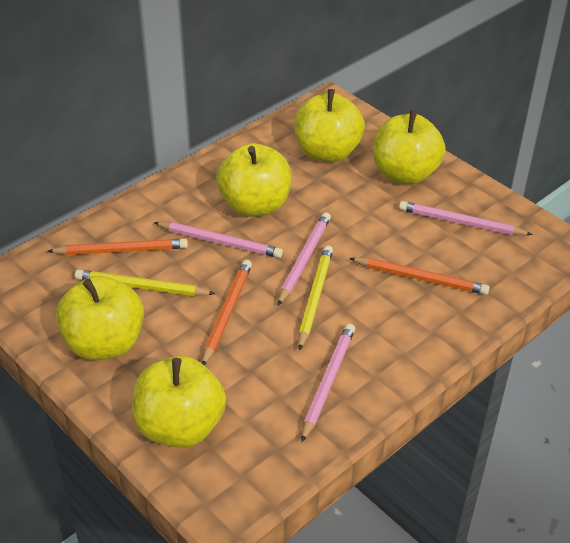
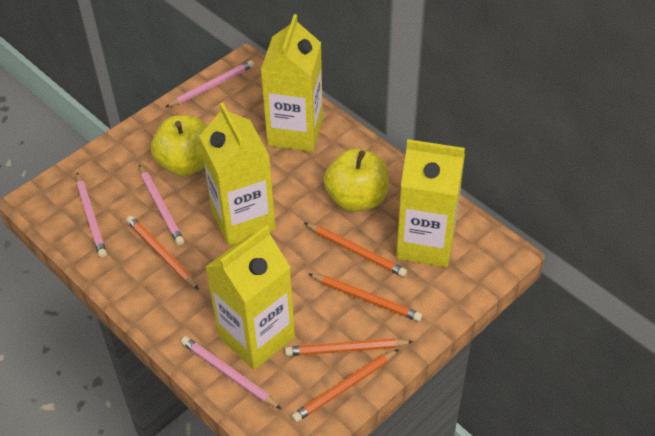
orange pencil: [47,239,188,255] [202,260,252,365] [349,258,490,295] = 3 -> [126,216,199,290] [285,338,413,356] [292,349,399,422] [305,223,407,277] [309,274,422,321] = 5
yellow apple: [56,276,144,360] [132,356,226,448] [217,143,291,217] [294,89,365,162] [373,110,446,185] = 5 -> [151,115,207,176] [324,149,389,212] = 2
yellow carton: none = 0 -> [199,103,276,246] [206,225,295,370] [261,14,323,152] [396,139,465,267] = 4
yellow pencil: [75,270,215,296] [298,245,333,351] = 2 -> none = 0

